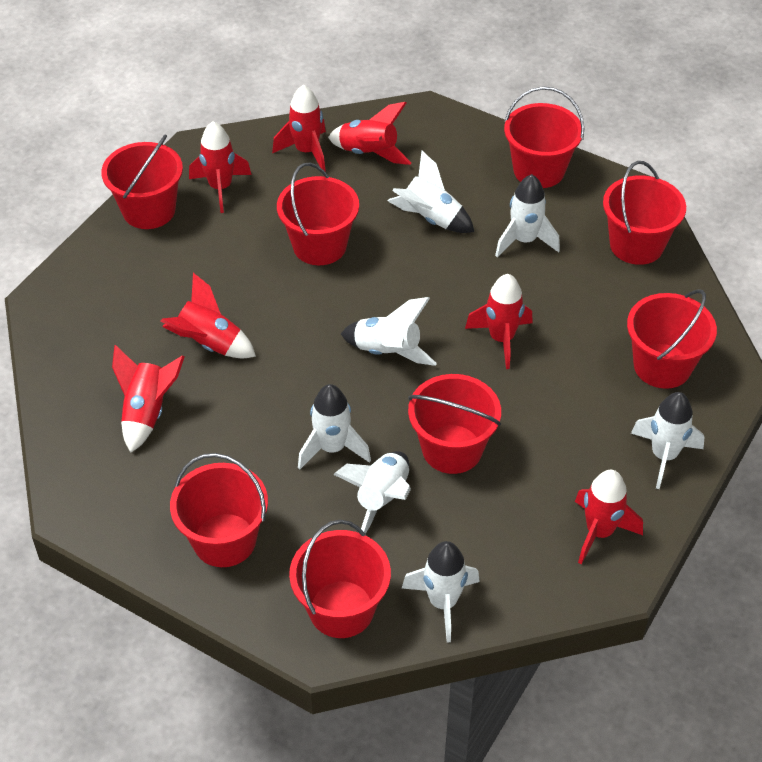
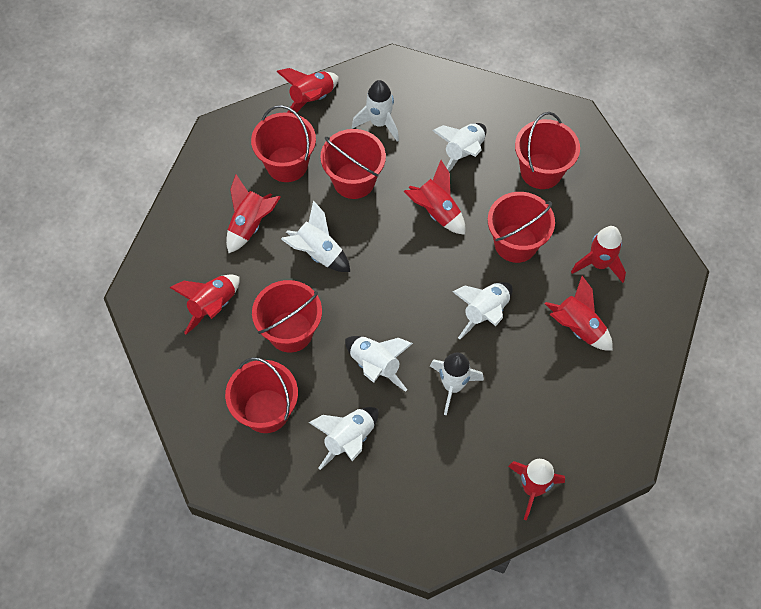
red bucket: [101,134,183,229] [170,453,268,567] [277,163,359,265] [289,520,391,638] [408,374,501,474] [504,87,585,188] [603,161,686,265] [627,289,717,389] = 8 -> [225,357,298,433] [251,105,316,182] [252,280,322,353] [320,129,386,199] [488,192,555,263] [515,112,580,189] = 6

